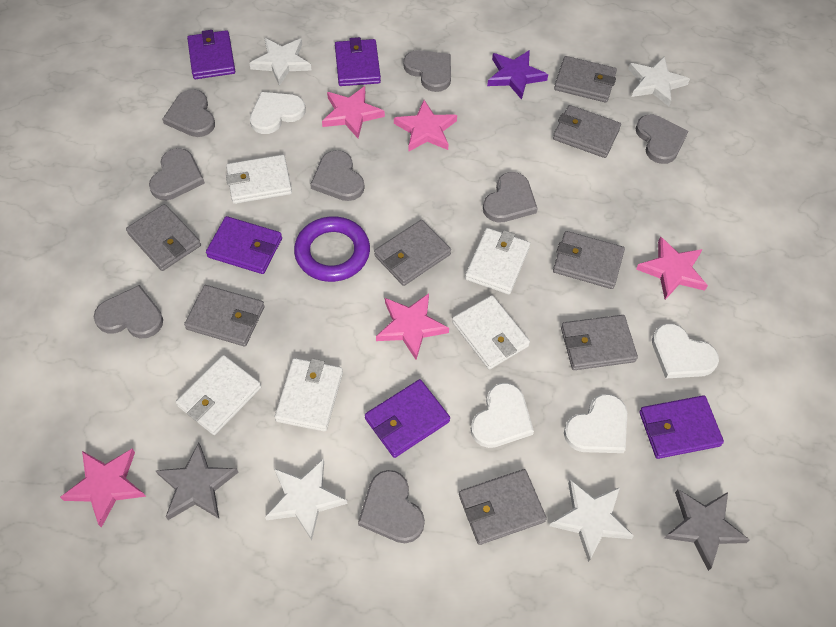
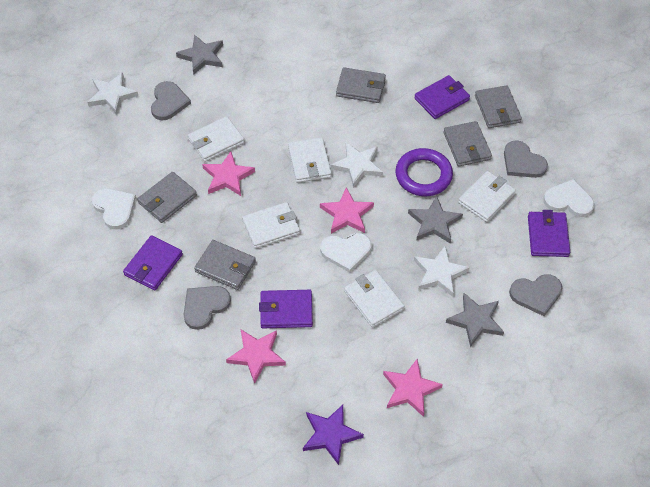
grey heart: [94,285,163,338] [149,148,205,200] [162,89,215,137] [310,150,365,201] [358,470,425,543] [403,50,451,92] [483,172,538,223] [635,115,688,164] = 8 -> [151,81,191,120] [183,286,231,330] [504,140,548,178] [509,274,562,316] = 4
grey star: [156,443,239,520] [664,489,750,571] = 2 -> [176,35,223,75] [408,196,463,244] [446,293,504,347] = 3
grey wallet: [126,204,201,271] [184,285,264,346] [374,220,451,286] [459,469,547,545] [553,105,621,158] [553,231,625,289] [554,56,617,103] [561,315,638,370] = 8 -> [137,172,197,223] [194,240,256,290] [336,67,386,103] [443,121,492,167] [475,85,522,128] = 5
pink star: [60,448,146,528] [322,86,385,138] [376,293,449,360] [394,100,457,152] [636,236,708,300] = 5 -> [202,151,255,196] [226,330,286,384] [320,187,374,234] [383,359,443,417] = 4
purple wallet: [187,30,235,79] [206,216,282,274] [335,37,381,86] [365,379,450,458] [639,395,724,459] = 5 -> [123,235,183,291] [259,290,313,328] [414,75,470,119] [528,210,570,257] = 4
white heart: [250,92,306,134] [471,383,534,448] [564,394,627,453] [652,323,719,379] = 4 -> [92,188,136,229] [320,233,372,273] [543,179,595,217] = 3
white star: [249,38,312,86] [265,459,347,540] [550,479,634,562] [628,56,690,107] = 4 -> [87,72,138,114] [331,143,383,188] [414,246,470,297] = 3

